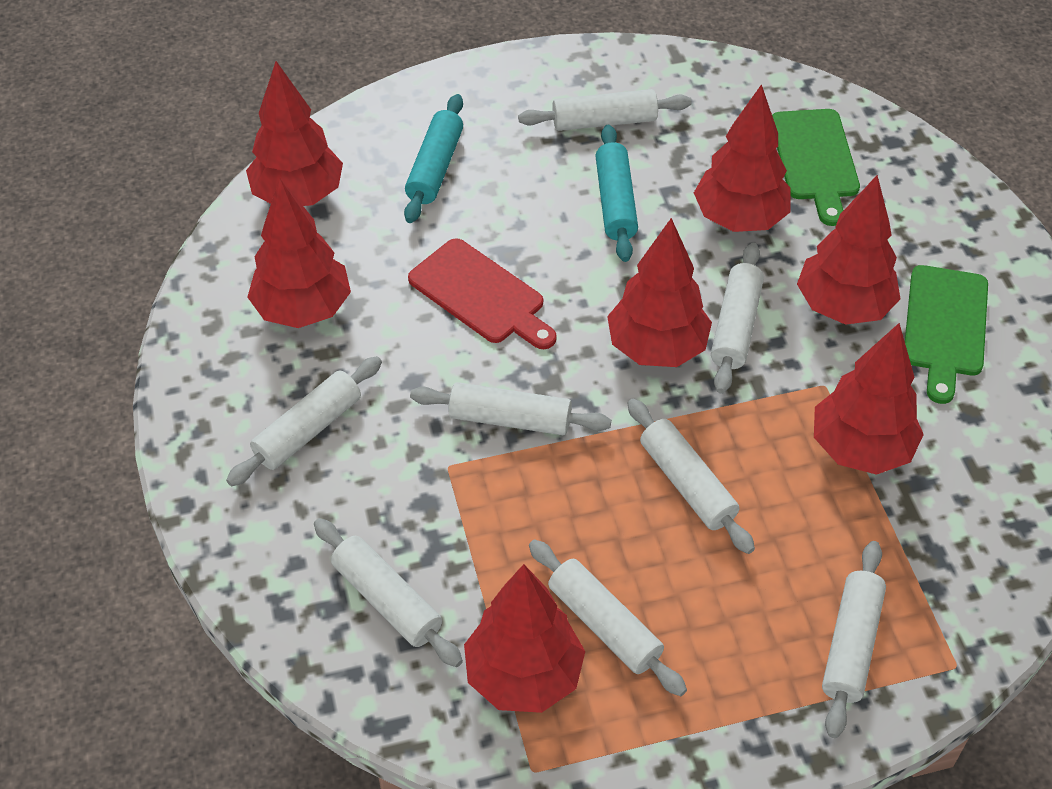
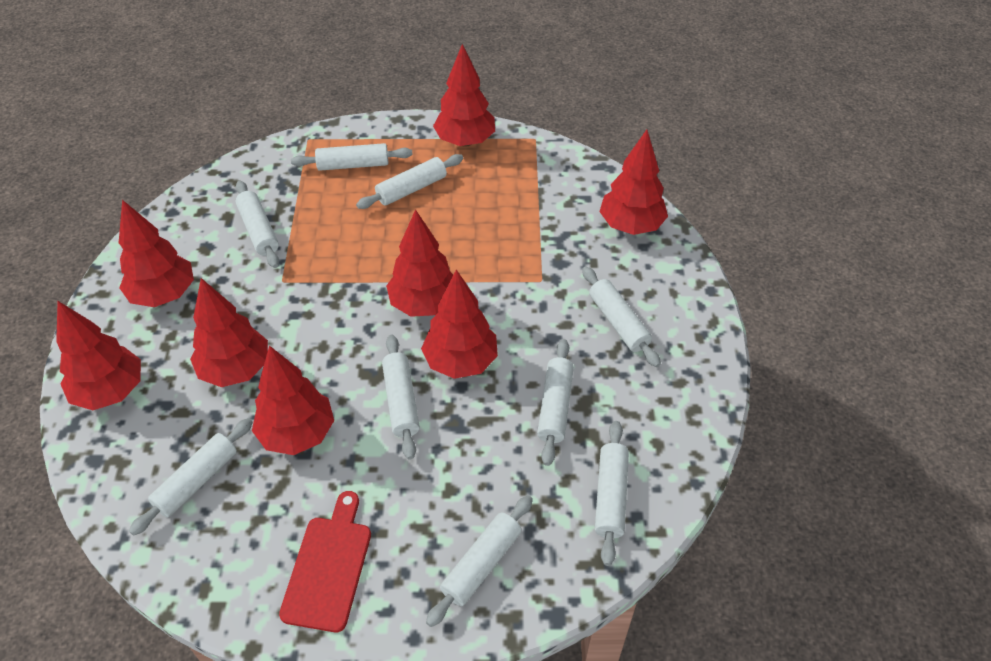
green cutting board: [772,109,860,226] [905,265,988,404] = 2 -> none = 0
red tree: [246,61,343,206] [247,178,351,328] [464,564,585,713] [607,218,712,367] [694,84,791,232] [797,175,900,325] [814,323,924,475] = 7 -> [56,301,141,410] [119,200,194,307] [190,278,268,387] [252,345,334,455] [386,209,453,317] [421,270,498,379] [433,44,495,147] [599,130,668,235] = 8
turquoise rolling pin: [404,94,463,223] [595,125,638,262] = 2 -> none = 0
white rolling pin: [226,356,382,486] [314,518,463,667] [410,382,611,435] [518,89,691,131] [529,540,687,696] [627,399,755,554] [711,243,764,394] [822,541,886,738] = 8 -> [129,418,253,536] [236,181,279,268] [291,143,413,171] [356,154,463,209] [382,335,420,460] [426,495,533,627] [537,339,574,466] [582,267,661,367] [595,421,629,566] = 9

